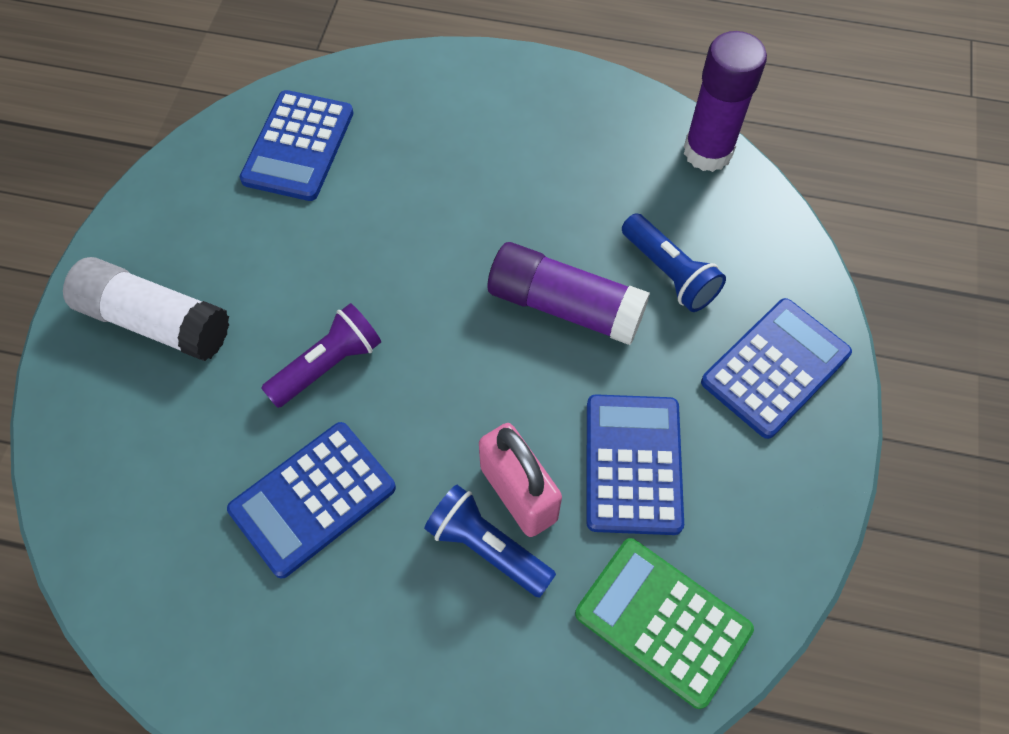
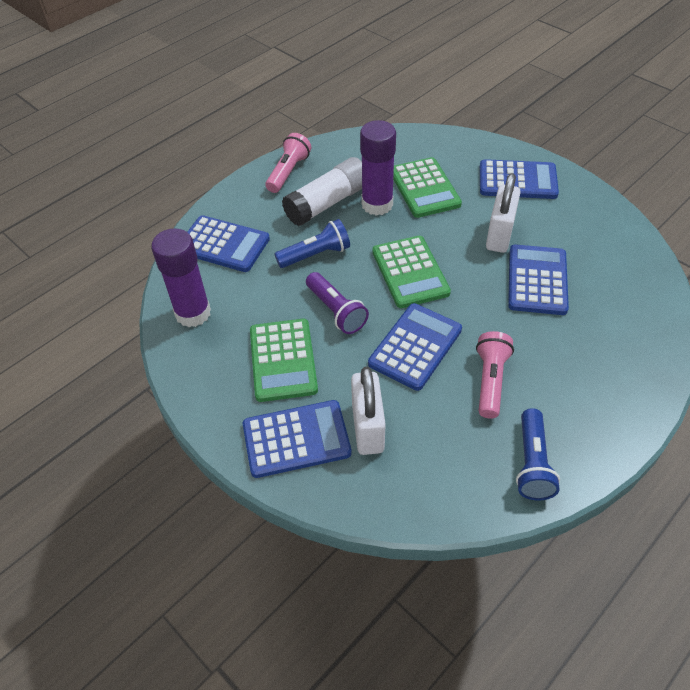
blue calculator: [227,422,396,578] [240,90,353,201] [586,394,684,535] [701,298,852,439] = 4 -> [187,215,270,272] [243,400,352,478] [368,303,462,391] [480,159,559,199] [508,245,569,315] = 5
green calculator: [575,538,754,709] = 1 -> [250,319,318,402] [372,236,451,308] [393,157,462,218] = 3
pink flashlight: none = 0 -> [265,133,311,193] [476,331,514,419] = 2
pink padlock: [479,423,562,537] = 1 -> none = 0
white padlock: none = 0 -> [351,367,386,455] [486,173,521,253] = 2

